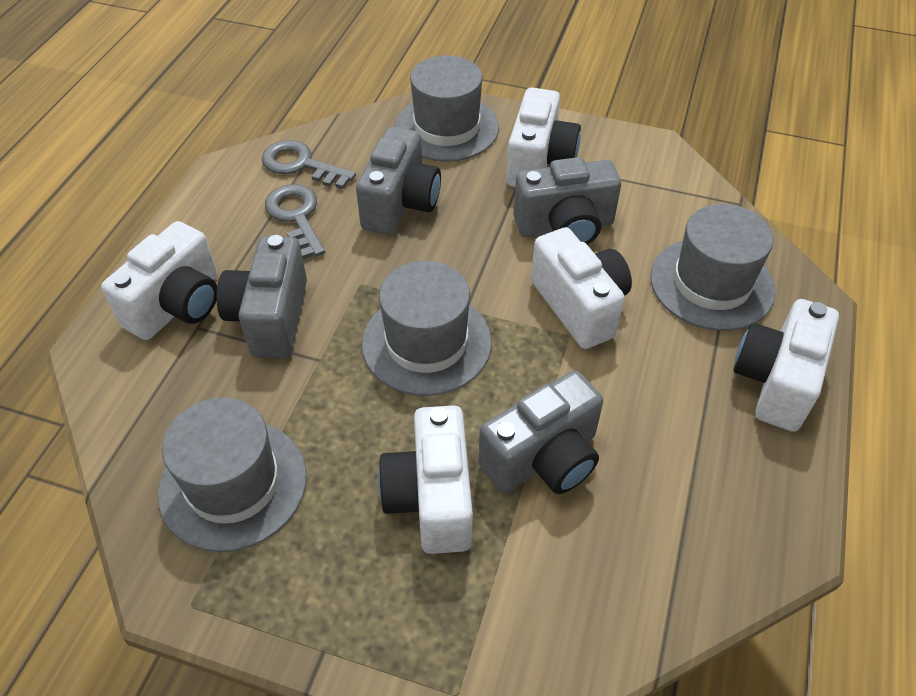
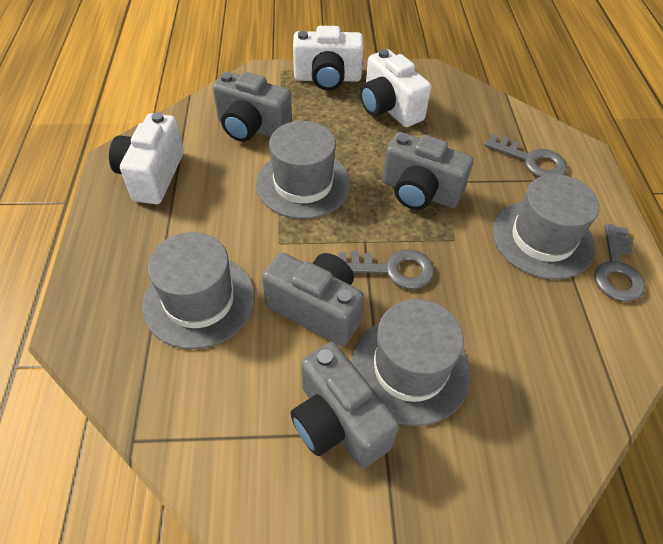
grey key: [262,140,356,189] [265,184,325,259] = 2 -> [338,249,434,289] [484,133,567,177] [594,224,645,302] = 3
white camera: [101,221,217,340] [378,405,473,554] [506,88,581,187] [531,227,632,349] [733,299,839,432] = 5 -> [109,112,184,204] [293,26,364,90] [360,49,431,127] = 3

